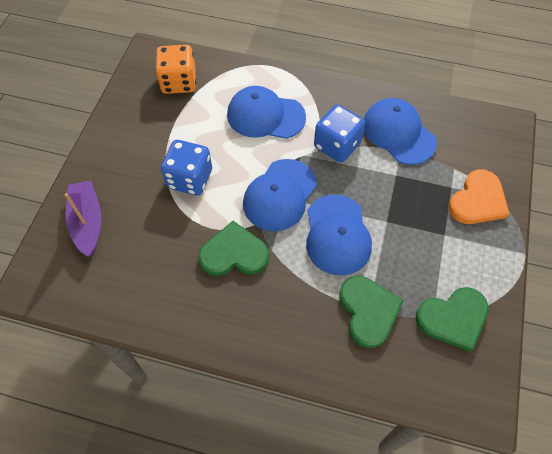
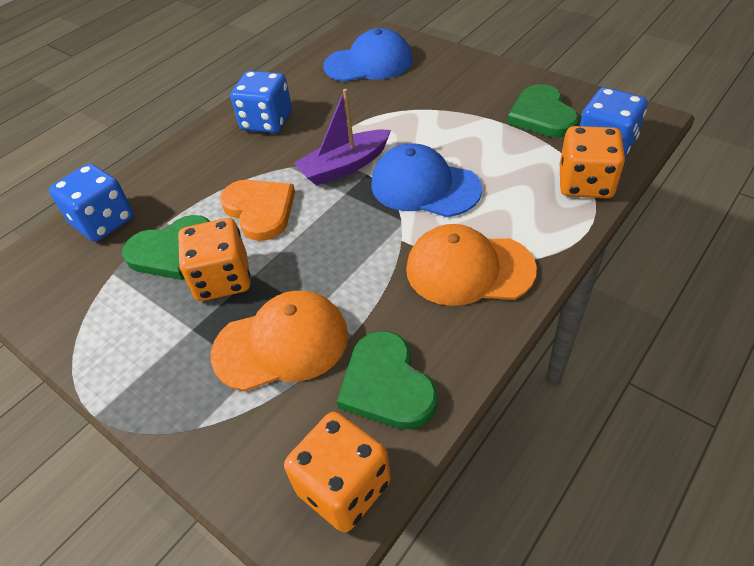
blue cap: [227,86,306,139] [243,159,317,231] [306,194,372,276] [364,98,437,165] = 4 -> [323,28,413,82] [371,144,482,217] = 2
blue dice: [161,140,212,196] [314,104,365,163] = 2 -> [49,164,134,242] [230,71,292,133] [580,87,647,157] = 3
orange cap: none = 0 -> [211,291,348,392] [406,224,537,306] = 2
orange dice: [155,45,196,94] = 1 -> [178,218,251,301] [284,412,391,532] [560,126,625,199] = 3

